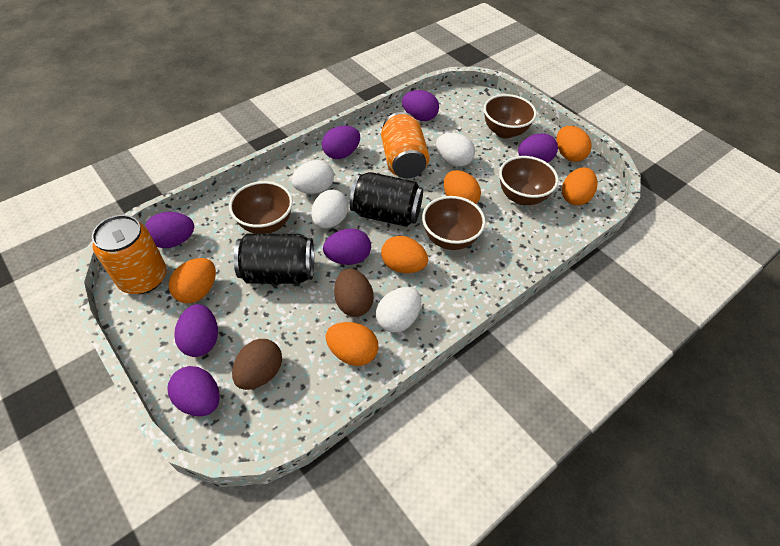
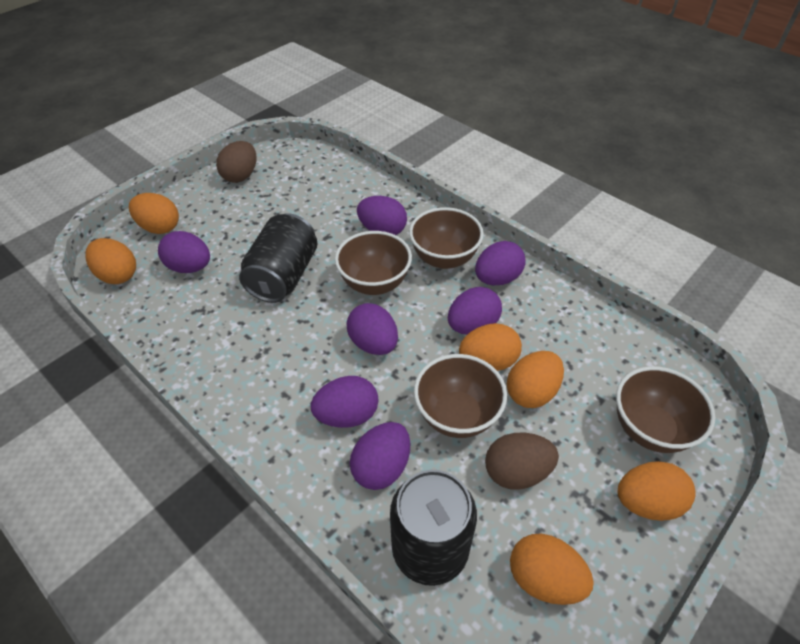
orange can: [92,215,166,294] [381,112,430,178] = 2 -> none = 0
white egg: [291,160,334,194] [311,190,349,228] [376,287,421,333] [436,133,475,166] = 4 -> none = 0

